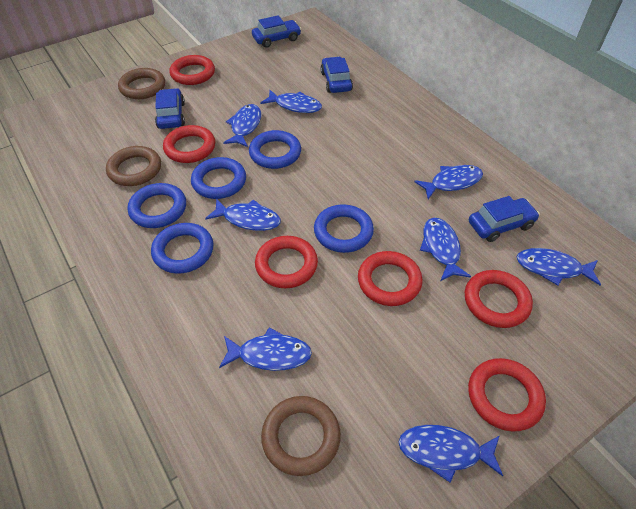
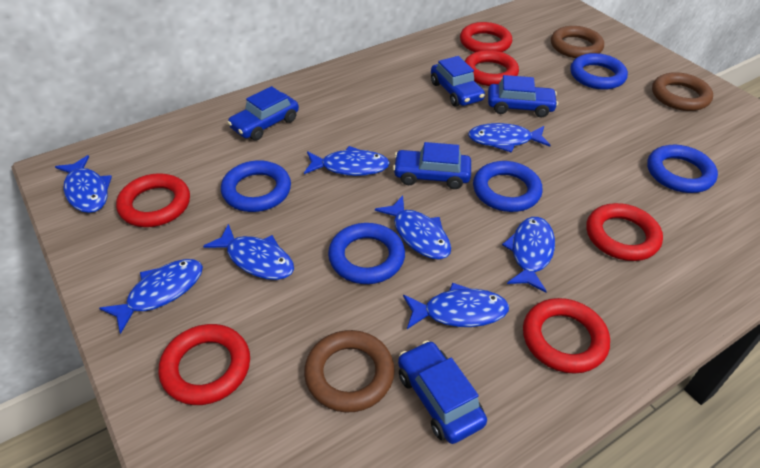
blue car: [155,88,185,129] [252,15,301,48] [320,57,353,93] [469,196,540,242] = 4 -> [227,86,299,141] [393,142,471,189] [398,341,487,444] [431,56,485,107] [488,75,558,117] = 5

